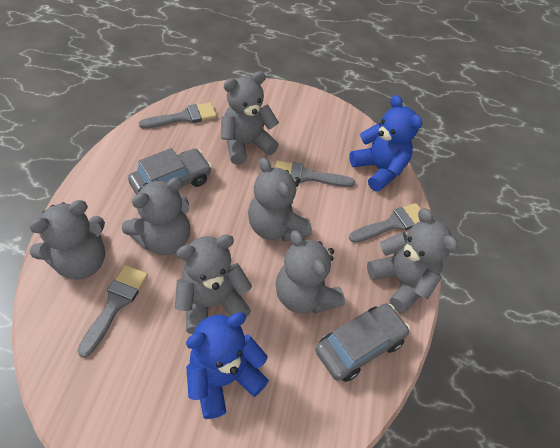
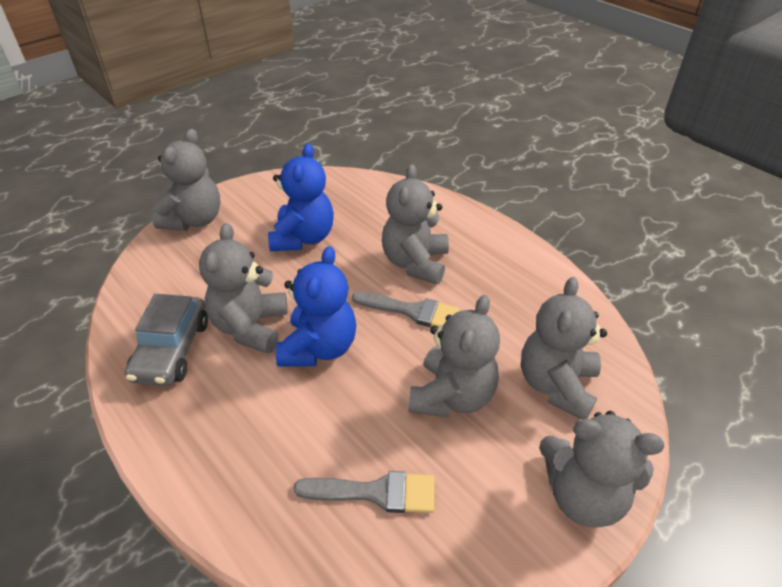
grey brush: [77,265,148,358] [139,102,217,129] [275,161,355,187] [349,203,421,243] = 4 -> [294,471,434,513] [352,291,460,327] = 2
grey car: [128,148,212,195] [315,303,410,382] = 2 -> [125,294,208,386] = 1
grey teddy bear: [29,200,105,280] [122,177,190,255] [175,235,252,334] [221,71,279,165] [248,158,312,242] [276,230,345,314] [367,208,458,313] = 7 -> [152,129,221,231] [199,223,288,353] [382,164,449,285] [409,295,500,417] [521,277,607,420] [539,411,664,528] = 6

